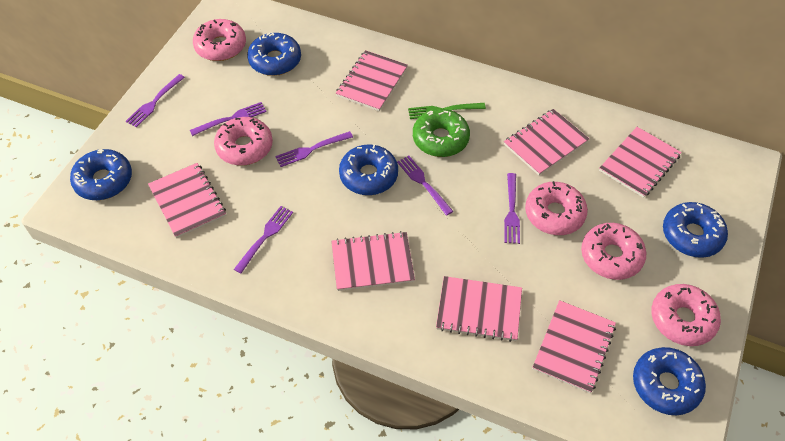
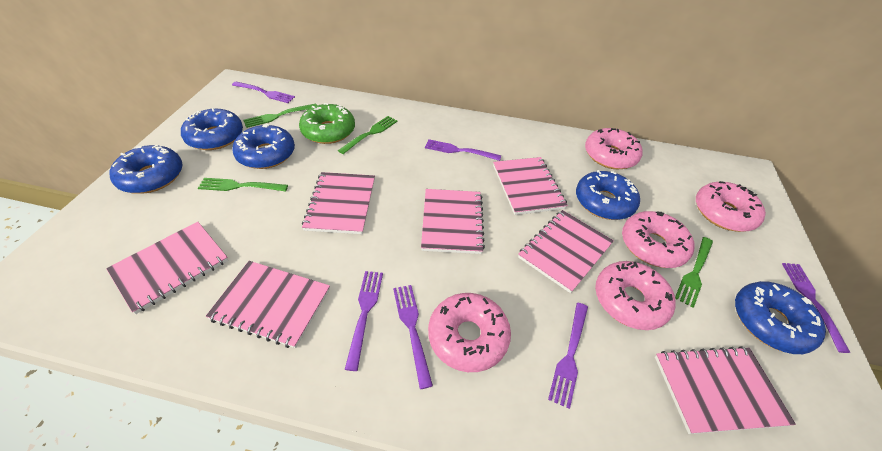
green fork: [408,103,486,119] = 1 -> [198,178,288,191] [243,104,317,128] [338,116,398,154] [675,237,713,308] = 4

